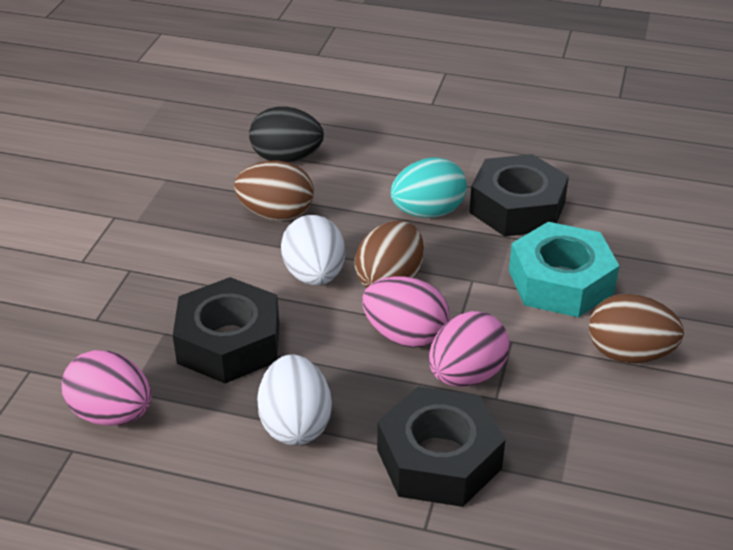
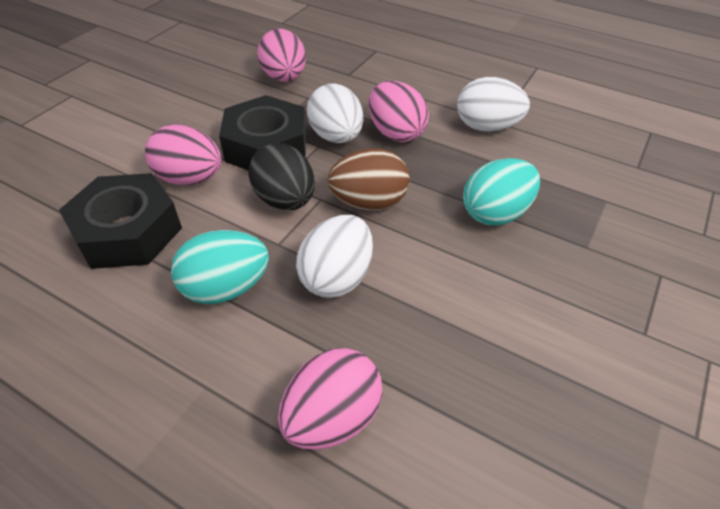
black nut: [173,277,279,383] [377,386,505,507] [469,154,569,237] = 3 -> [59,173,182,269] [219,95,306,170] = 2
brown egg: [234,161,314,221] [355,221,424,288] [589,294,684,363] = 3 -> [327,148,410,210] = 1
pink egg: [62,350,152,426] [362,277,450,348] [429,311,510,387] = 3 -> [145,124,221,185] [257,29,306,81] [278,348,383,450] [369,81,429,142] = 4
turquoise egg: [391,157,467,218] = 1 -> [171,230,269,304] [463,158,540,225] = 2
turquoise nut: [509,222,619,318] = 1 -> none = 0
white egg: [257,355,332,445] [281,215,345,285] = 2 -> [296,215,373,298] [307,83,363,143] [457,77,530,132] = 3

